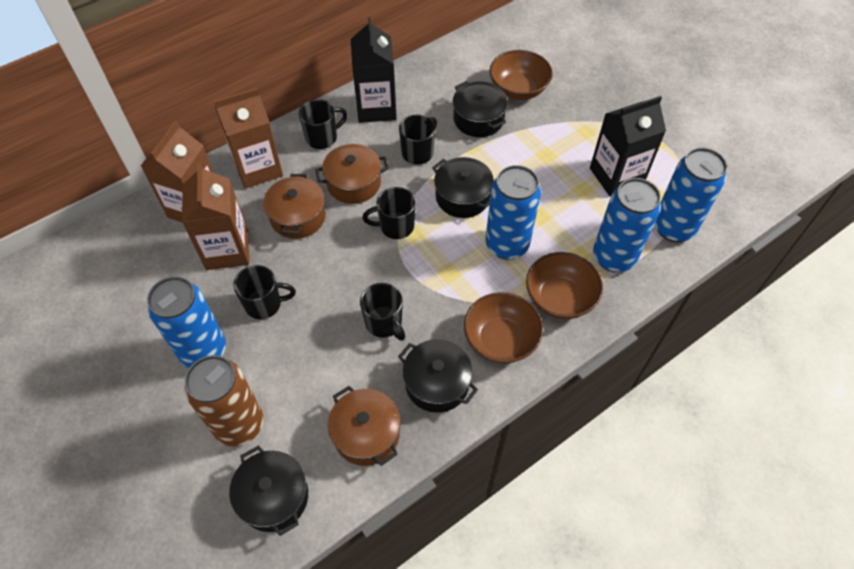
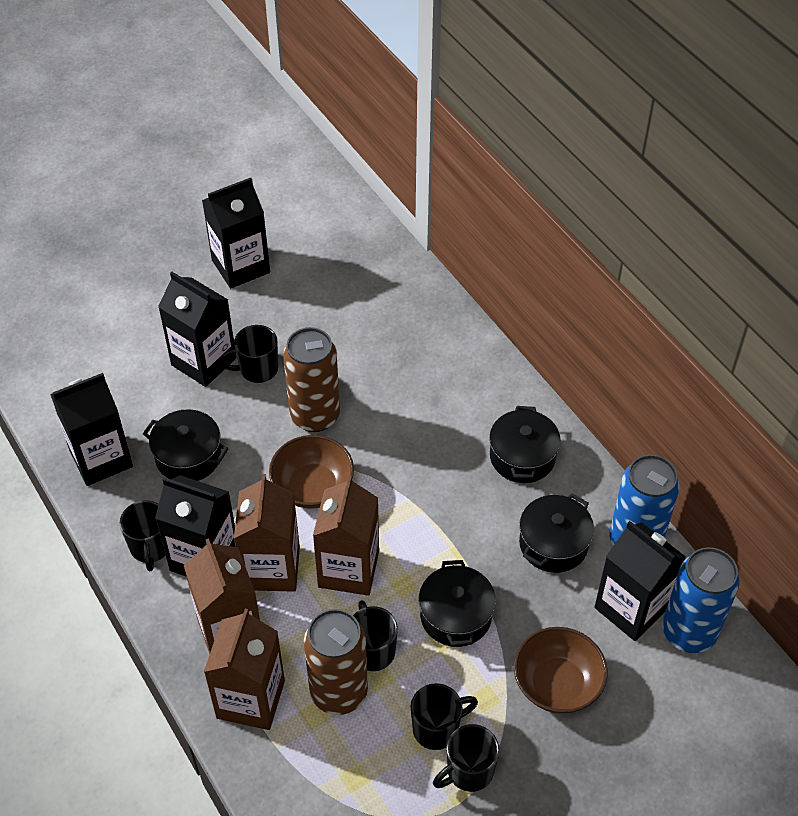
black carton: [351,18,397,123] [590,96,666,196] = 2 -> [50,373,133,486] [155,475,235,576] [158,272,237,387] [202,178,270,289] [594,521,686,641] = 5
blue can: [147,276,226,368] [485,165,541,260] [593,178,661,272] [655,147,727,242] = 4 -> [609,454,680,546] [662,547,740,653] = 2
brown bowl: [464,292,543,364] [489,50,553,100] [526,252,603,319] = 3 -> [269,435,354,509] [514,627,608,714] = 2
brown can: [185,355,263,447] = 1 -> [283,327,340,432] [304,609,368,715] = 2
brown carton: [141,121,214,223] [182,163,249,270] [214,88,283,189] = 3 -> [184,538,260,654] [204,609,285,730] [234,474,300,592] [313,475,379,596] = 4
brown pot: [263,174,326,239] [315,144,389,204] [328,386,401,466] = 3 -> none = 0

